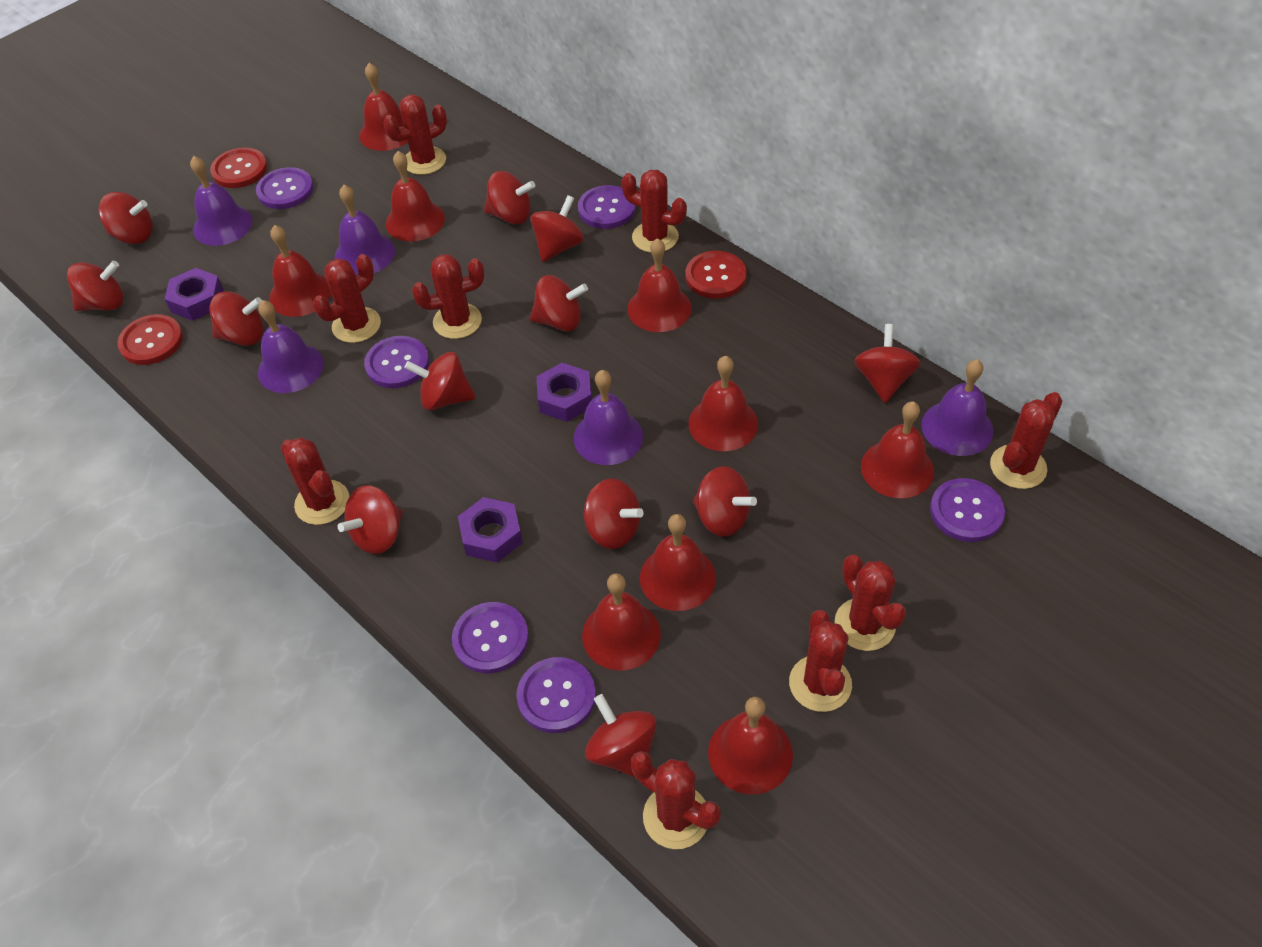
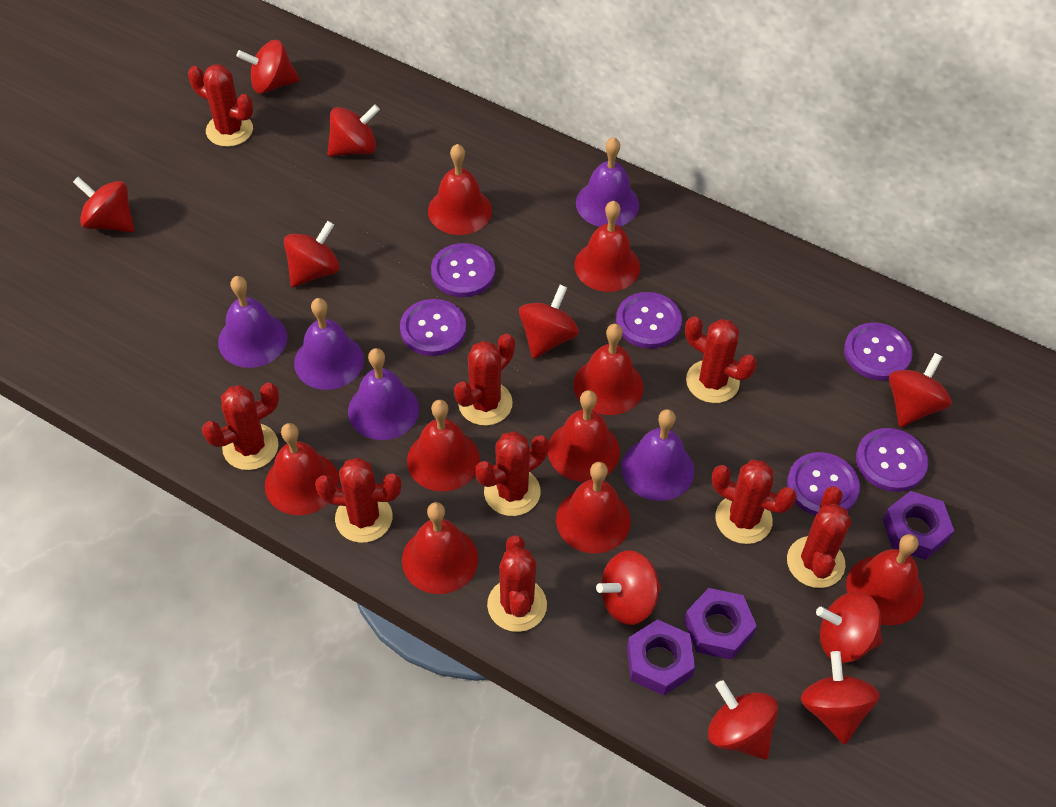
red button: [118,314,183,365] [210,147,267,188] [686,251,747,299] = 3 -> none = 0
red spinning top: [67,261,124,311] [99,192,153,244] [209,291,264,346] [338,485,403,554] [404,352,475,410] [484,171,535,224] [530,195,584,262] [530,275,588,331] [583,479,644,549] [585,694,657,778] [693,466,757,536] [854,324,920,403] = 12 -> [73,177,134,232] [236,40,300,94] [284,221,340,287] [327,104,380,156] [519,285,579,359] [596,550,661,625] [708,680,778,760] [801,651,880,744] [816,592,882,663] [889,353,952,427] = 10

